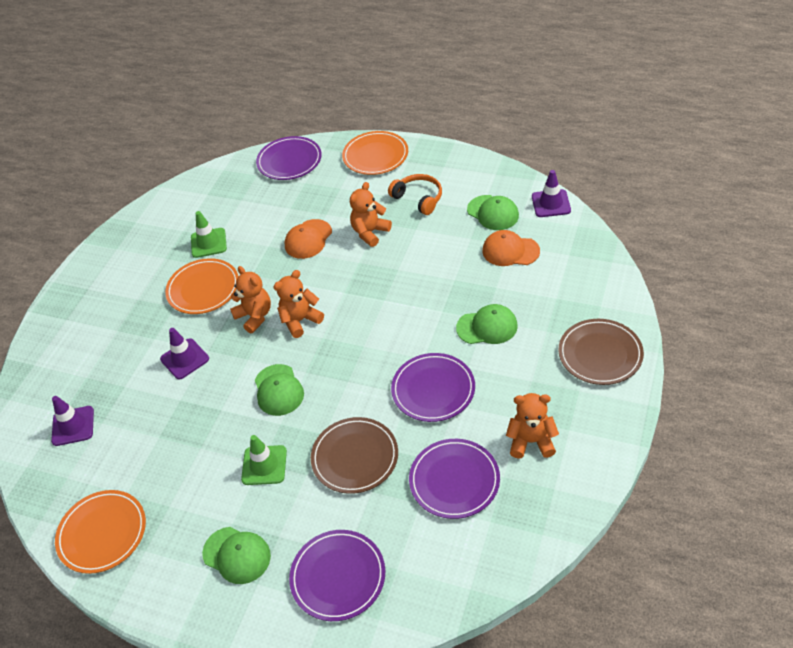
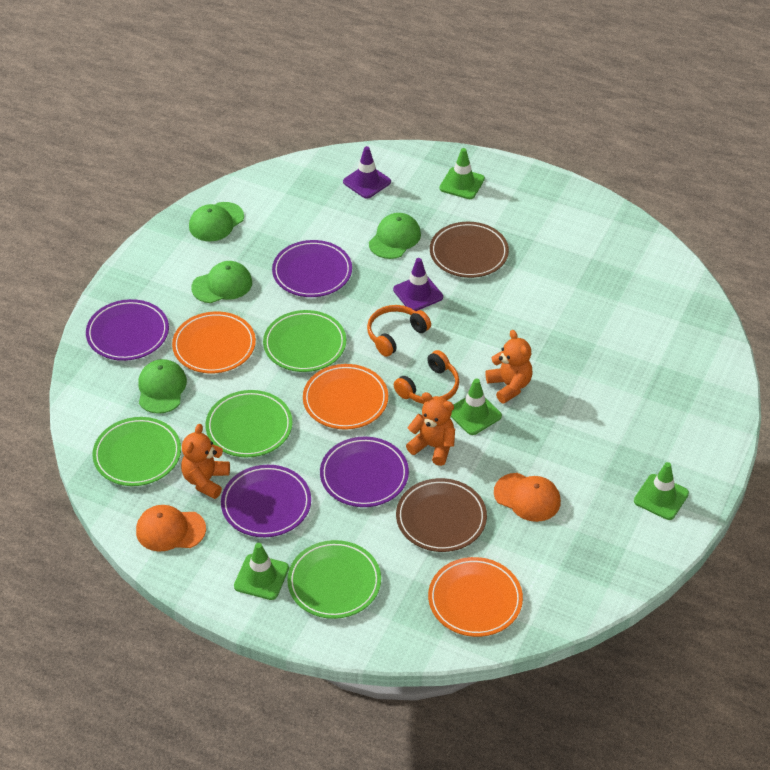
green plate: none = 0 -> [92,417,181,486] [205,390,293,457] [263,310,346,372] [287,540,381,619] = 4
green traffic cone: [191,211,227,258] [241,435,287,485] = 2 -> [234,543,289,600] [439,148,485,199] [451,378,502,435] [634,462,689,520] = 4
orange headphones: [388,174,442,215] = 1 -> [367,305,431,357] [394,350,459,404] = 2
orange teddy bear: [230,266,271,333] [273,270,324,338] [350,182,392,247] [506,393,559,459] = 4 -> [181,424,230,499] [406,392,455,466] [485,330,533,403] = 3
purple traffic cone: [51,396,94,446] [160,328,209,379] [532,170,571,217] = 3 -> [343,146,391,199] [393,258,443,311] = 2

